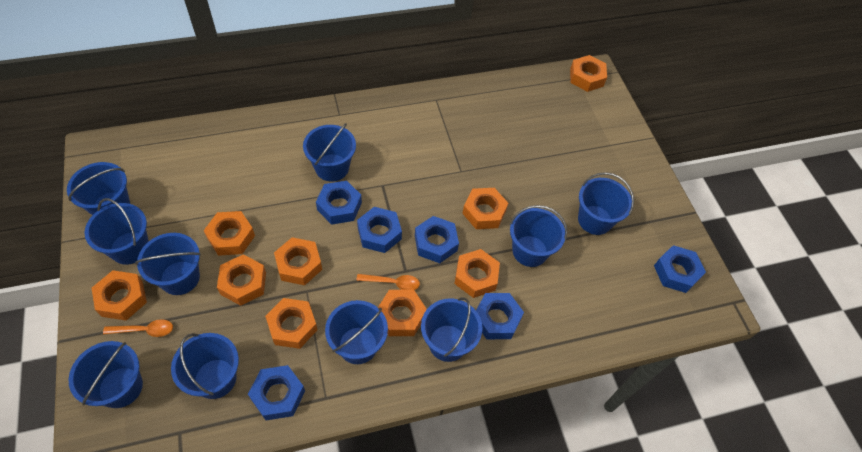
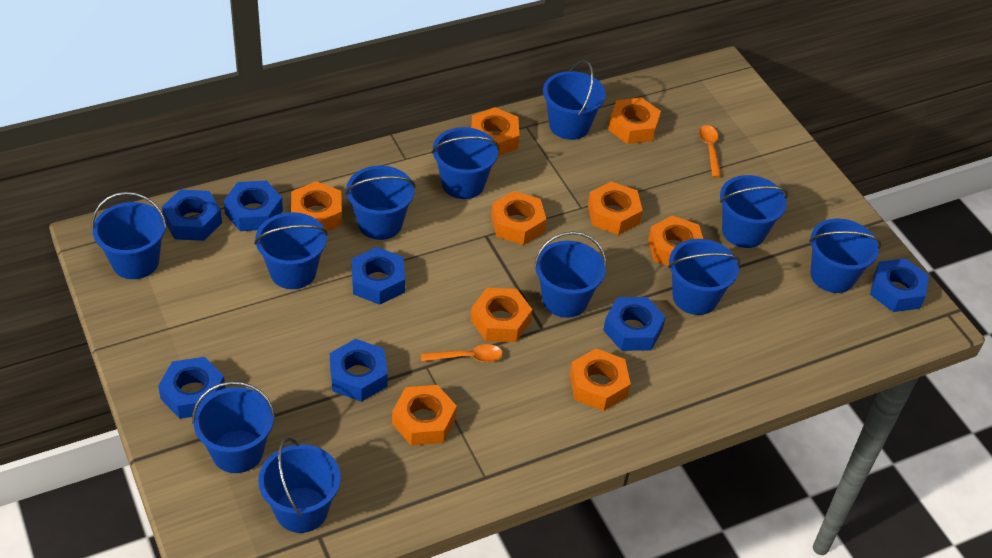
blue bucket: [67,162,130,215] [69,341,143,408] [84,198,149,265] [135,233,201,295] [171,333,239,399] [303,123,356,182] [325,300,388,364] [421,297,483,362] [509,205,567,267] [578,172,634,235] = 10 -> [92,192,167,279] [192,381,275,473] [254,212,328,289] [258,438,341,533] [345,166,415,240] [432,127,499,199] [534,231,607,318] [543,60,606,140] [668,239,741,315] [720,175,788,248] [809,219,881,293] = 11
blue nut: [248,365,305,420] [316,181,362,225] [357,207,402,253] [415,216,459,263] [476,293,524,339] [654,245,706,293] = 6 -> [158,357,225,419] [162,189,222,241] [224,181,283,231] [330,339,388,402] [352,247,405,305] [603,297,666,351] [870,258,929,312] = 7

